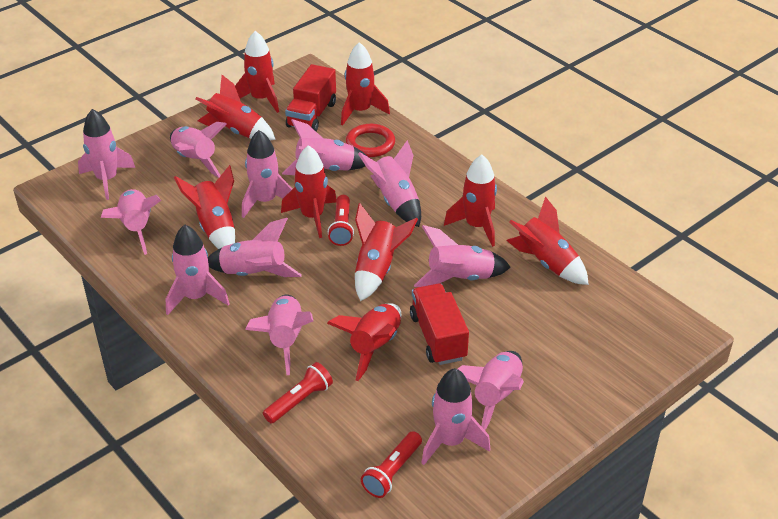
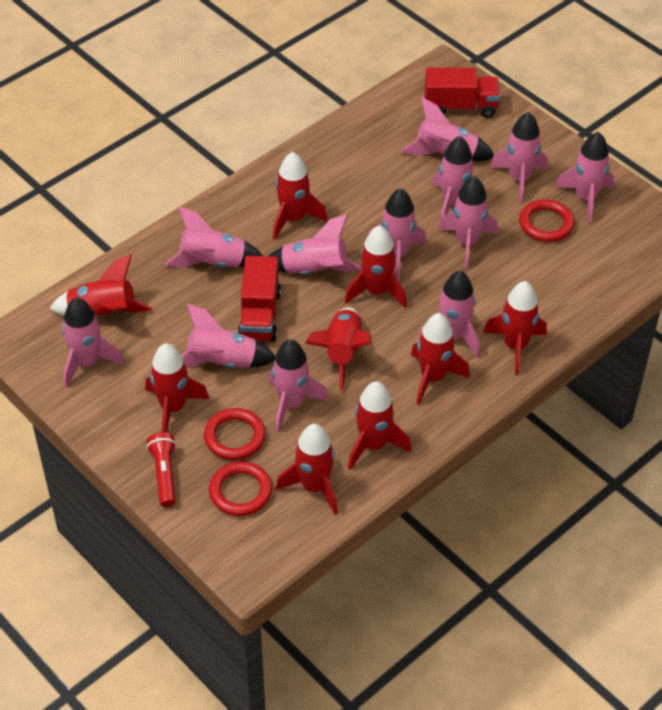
red flashlight: [263,362,333,424] [328,195,354,246] [361,431,422,498] = 3 -> [146,432,176,507] = 1
red ring: [346,124,395,157] = 1 -> [204,408,266,460] [209,461,272,516] [519,199,575,242] = 3

